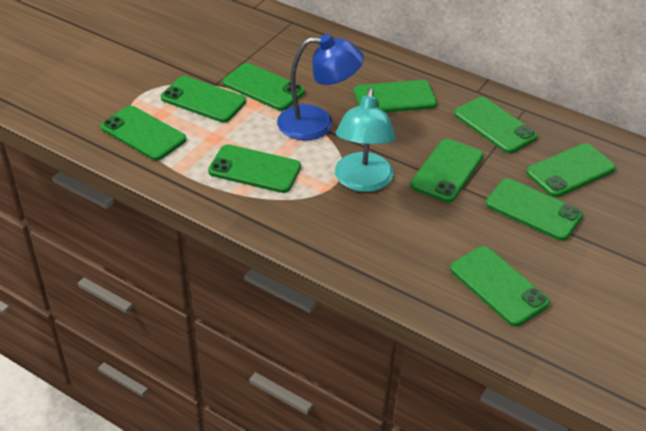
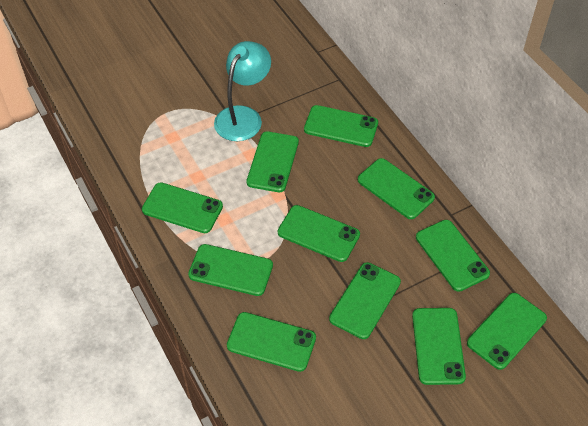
blue lamp: [277,34,364,140] = 1 -> none = 0
green phone: [101,106,186,160] [161,76,246,122] [208,144,301,193] [223,63,305,111] [354,80,437,112] [410,139,483,202] [450,246,550,326] [454,97,538,153] [486,178,583,241] [526,143,616,197] = 10 -> [142,182,223,233] [188,244,273,296] [227,312,316,372] [246,131,299,192] [278,205,360,262] [304,105,378,147] [329,262,401,339] [358,158,435,219] [412,308,466,385] [416,220,490,292] [467,293,547,370] = 11

